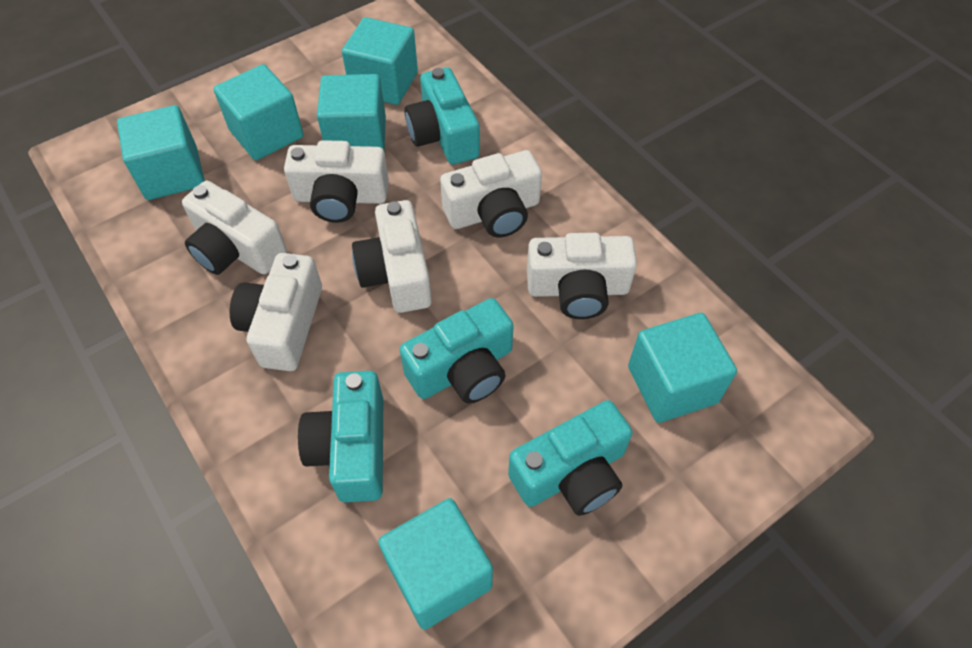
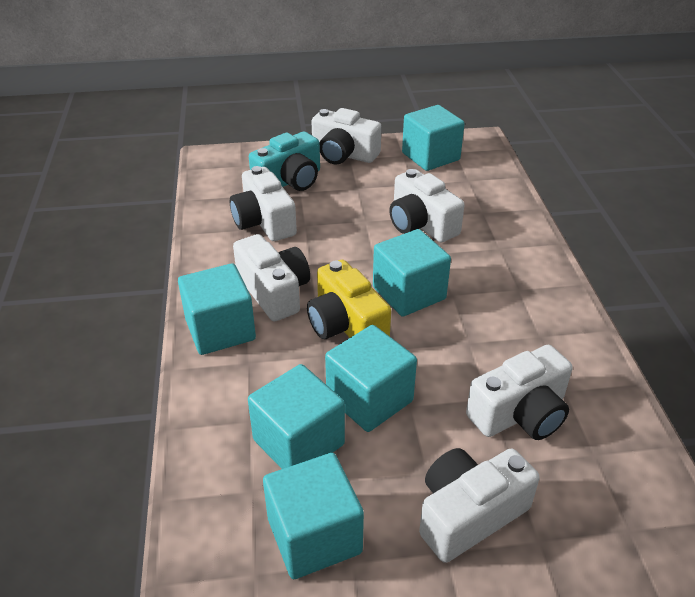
turquoise camera: [298,371,383,502] [399,298,514,404] [404,67,480,164] [508,400,633,516] = 4 -> [249,132,320,191] = 1
yellow camera: none = 0 -> [307,260,391,339] = 1

